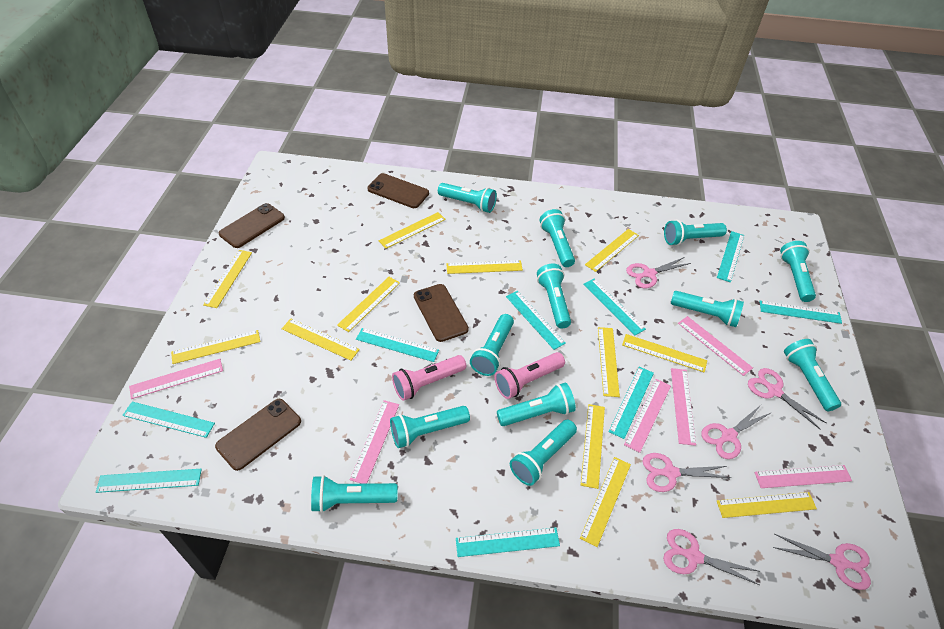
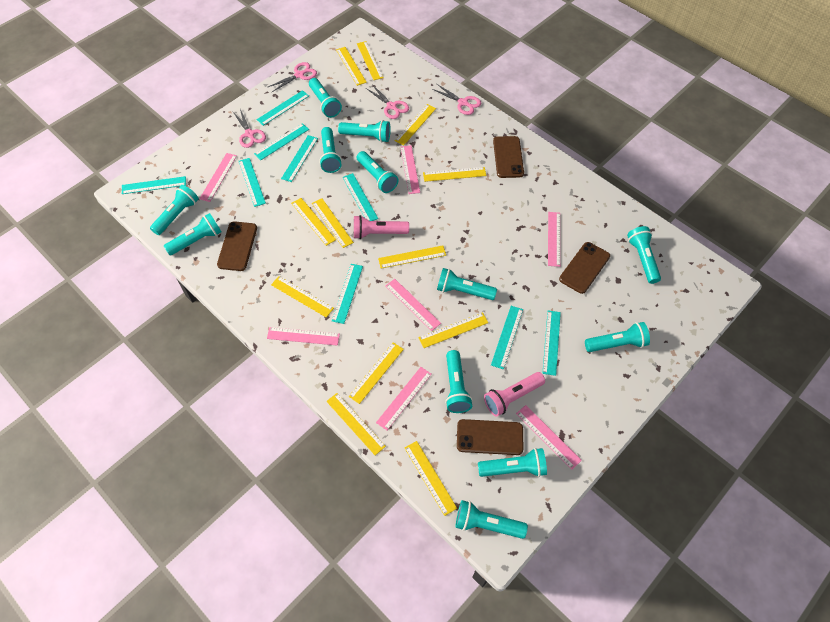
pink ruler: [129,359,223,399] [350,400,399,484] [624,379,671,453] [671,368,696,446] [678,316,753,376] [754,465,852,488] = 6 -> [199,153,237,202] [267,327,340,346] [376,367,432,430] [385,279,441,331] [400,145,420,194] [516,405,582,470] [548,212,561,267] = 7
pink scissors: [626,257,691,288] [643,453,731,492] [663,529,760,585] [701,405,772,459] [748,368,826,430] [773,534,871,590] = 6 -> [232,109,266,148] [268,62,317,92] [366,84,409,119] [432,84,481,115] = 4

